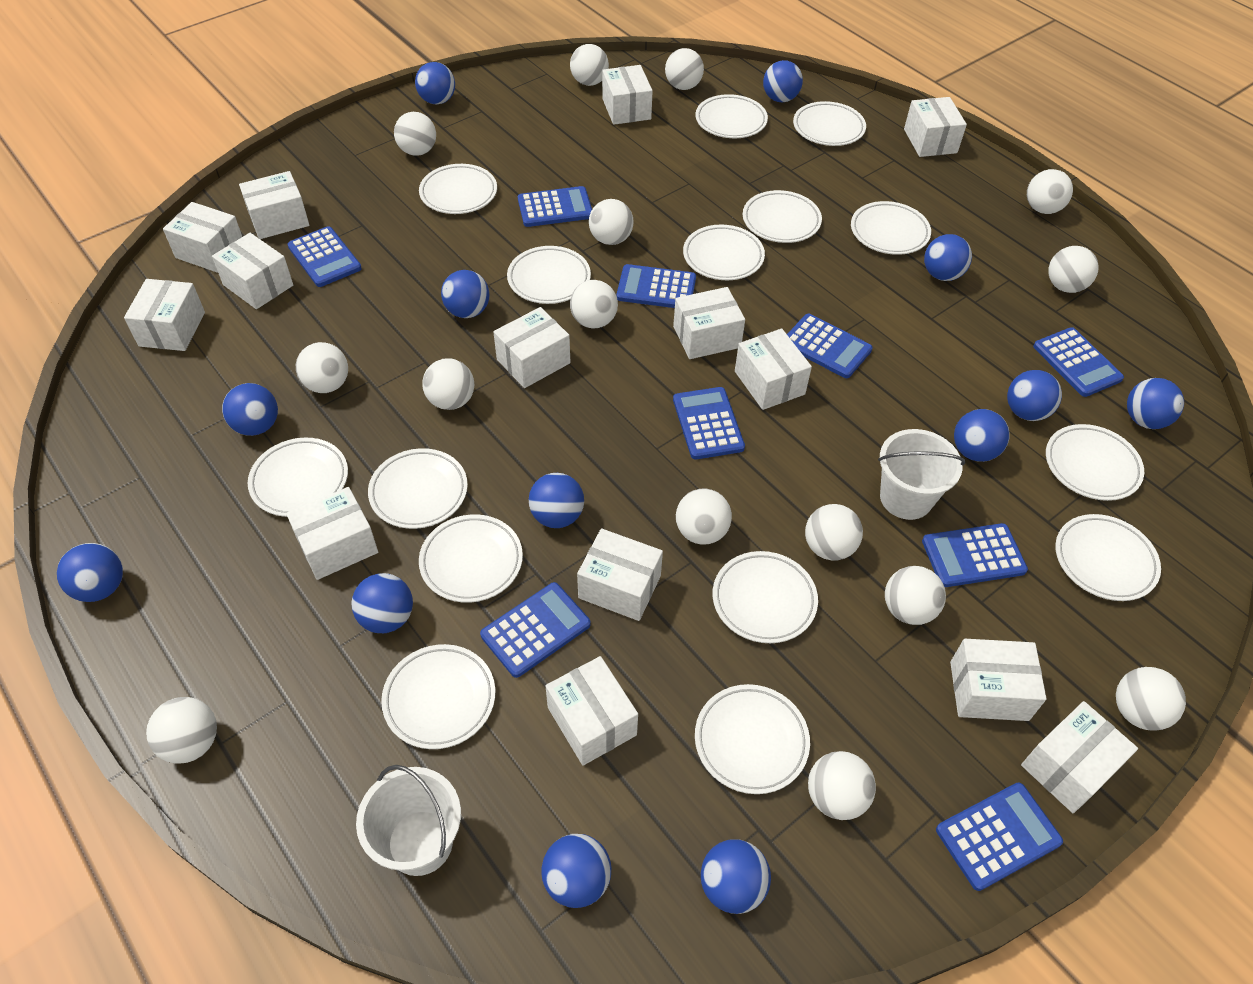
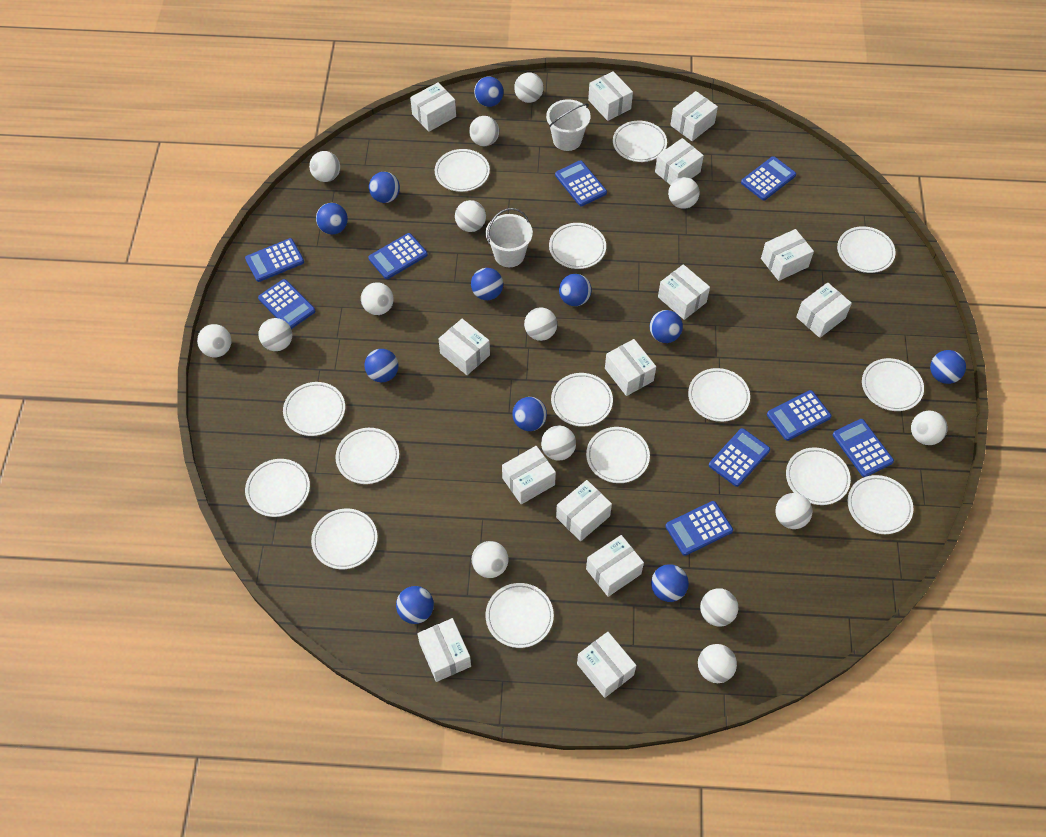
blue ball: [57,543,123,602] [222,383,278,436] [351,573,413,633] [415,62,455,104] [441,270,489,318] [529,473,584,528] [541,834,611,908] [701,839,771,914] [763,60,803,102] [924,234,972,281] [954,409,1010,462] [1007,370,1062,421] [1127,378,1184,429] = 13 -> [316,203,348,234] [365,349,398,382] [369,172,400,203] [396,586,434,624] [471,268,503,300] [474,77,503,107] [512,397,547,431] [559,274,592,306] [650,310,683,343] [651,564,689,602] [930,350,966,384] = 11

